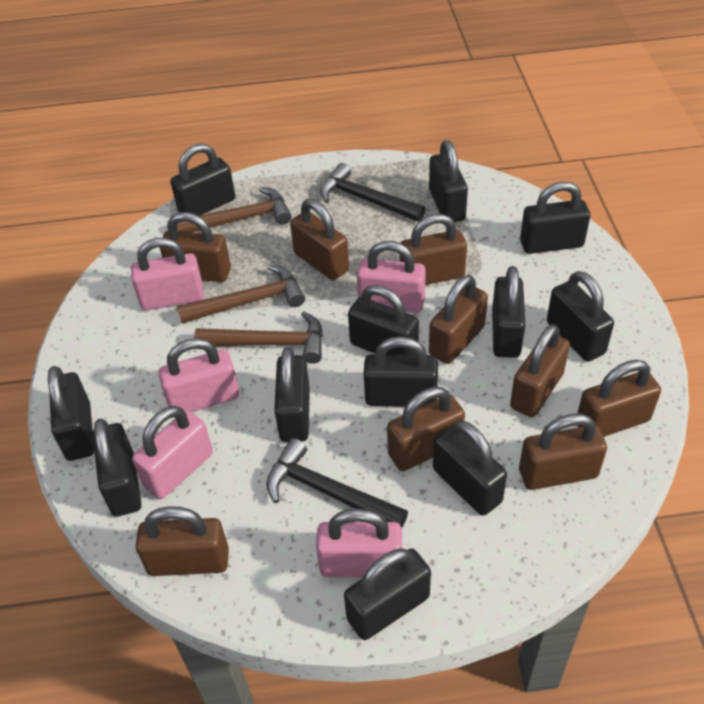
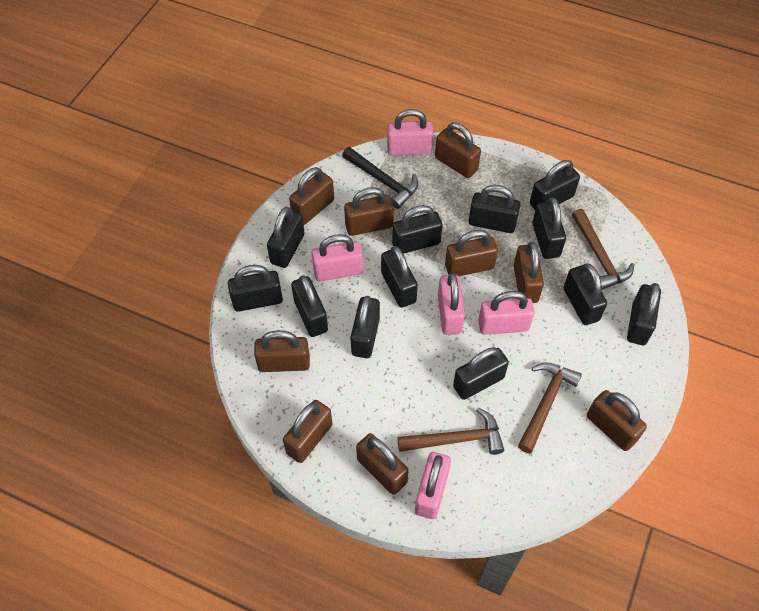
black hammer: [266,438,408,528] [320,163,425,222] = 2 -> [342,147,418,209] = 1

